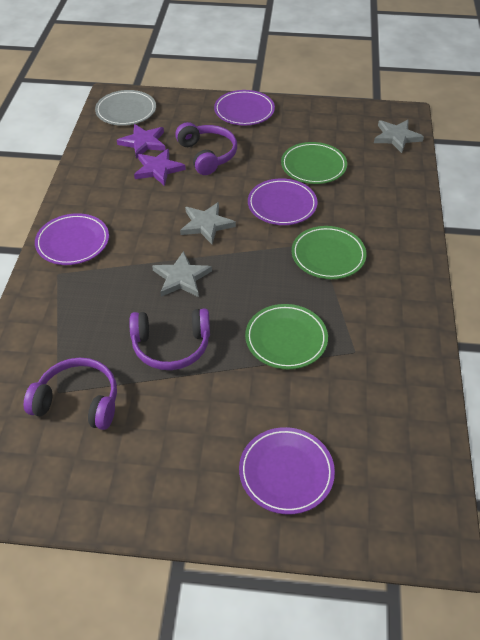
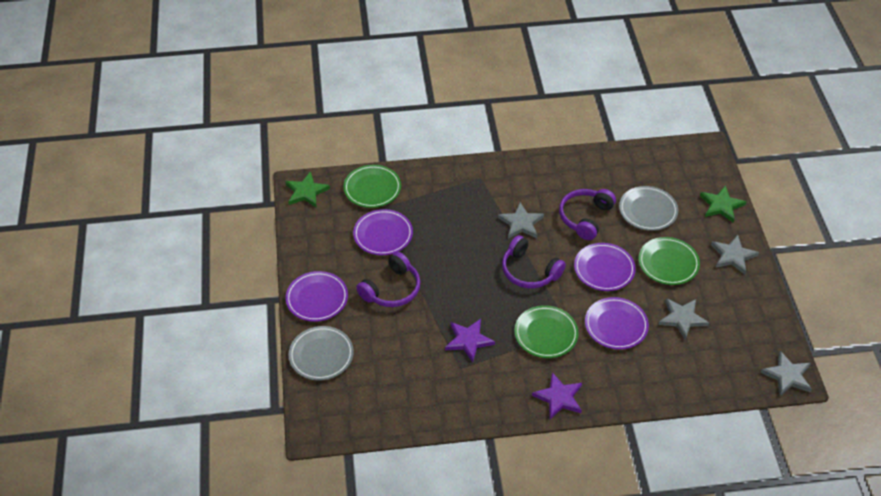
green star: none = 0 -> [285,172,330,208] [700,185,746,223] = 2
grey plate: [95,90,156,126] = 1 -> [289,326,354,380] [619,186,678,231] = 2
grey star: [152,251,212,297] [180,202,236,244] [374,120,424,153] = 3 -> [498,202,544,239] [658,298,709,339] [711,235,759,274] [760,351,812,396] = 4

